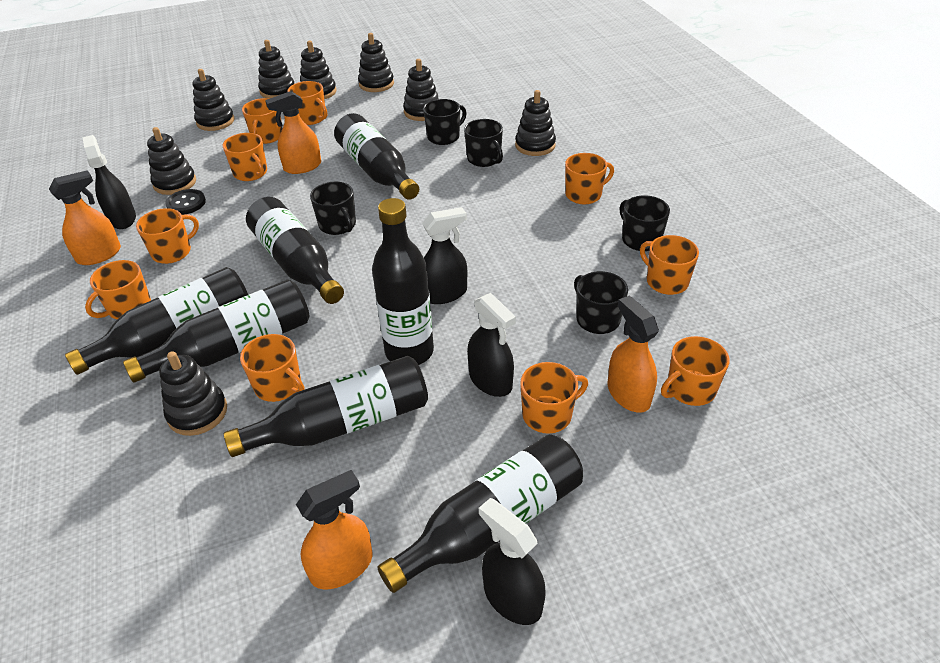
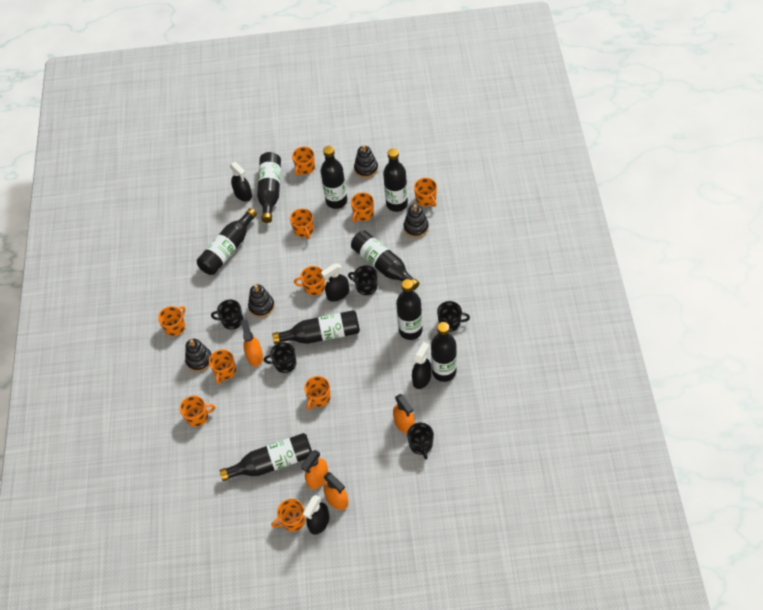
black bottle: [65,267,248,375] [123,280,309,383] [224,356,428,457] [246,197,344,304] [334,113,419,200] [372,198,434,365] [378,434,583,593] = 7 -> [197,208,257,275] [220,433,312,481] [257,152,281,223] [272,310,360,344] [321,146,347,209] [351,230,420,291] [383,148,408,212] [396,279,423,340] [431,322,457,382] = 9
black button: [165,189,206,215] = 1 -> none = 0
black stacking toy: [147,127,196,195] [159,351,227,436] [193,69,234,131] [258,40,294,99] [300,41,337,99] [358,33,394,92] [403,59,438,121] [515,90,556,156] = 8 -> [185,339,212,372] [248,284,275,317] [354,145,378,178] [404,204,429,238] = 4

